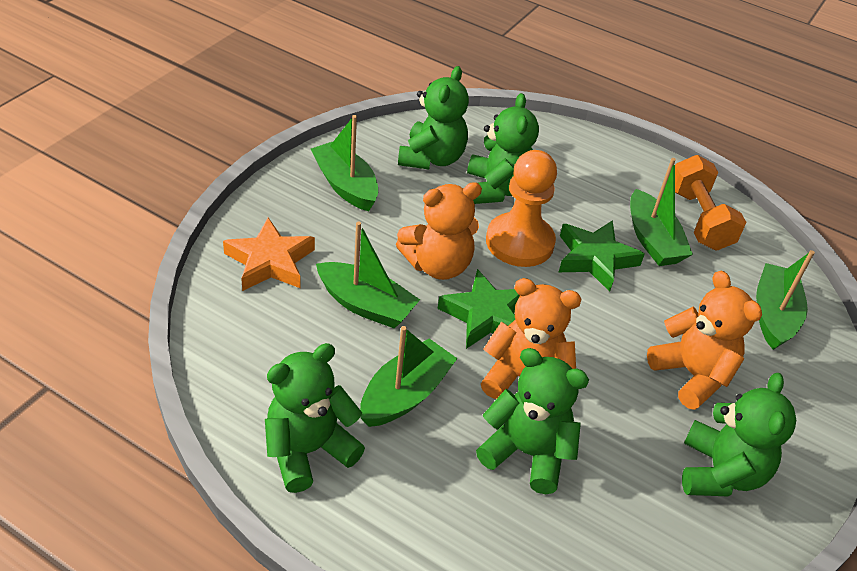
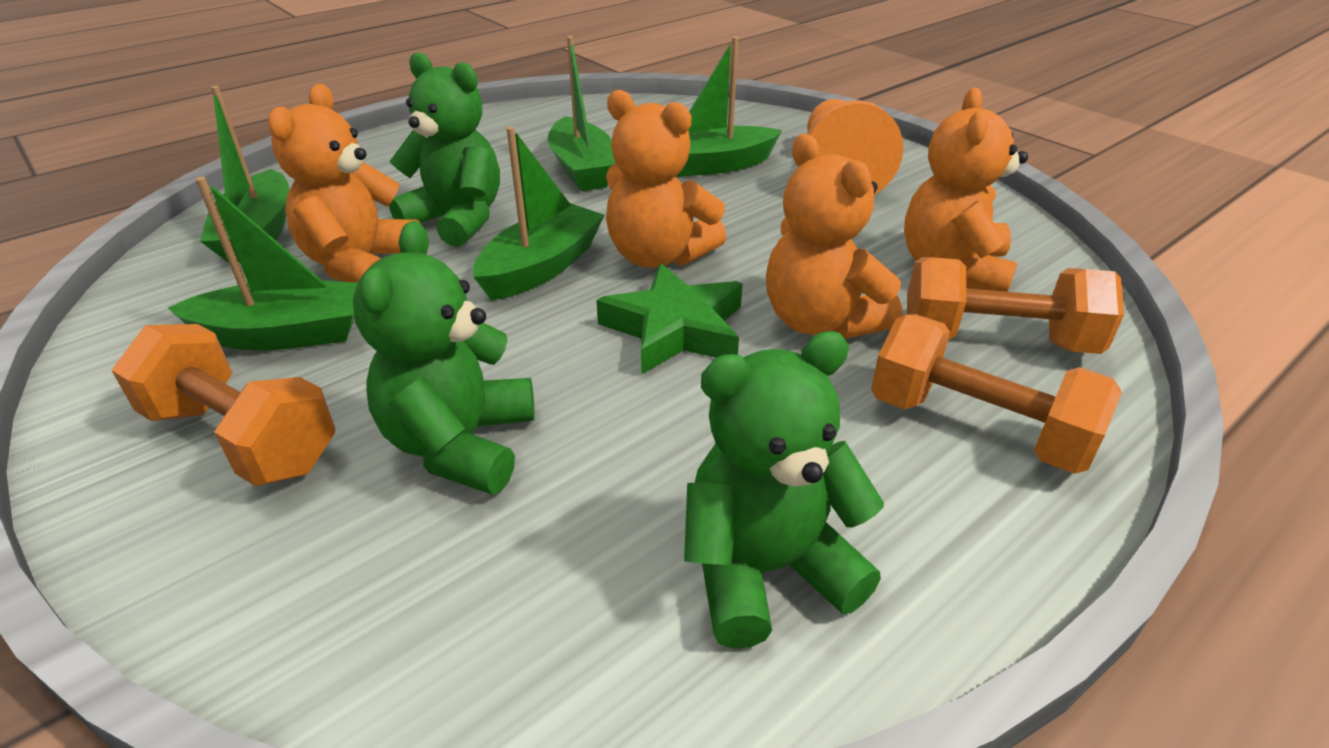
green star: [437,269,520,349] [559,220,645,292] = 2 -> [596,263,743,374] = 1
green teddy bear: [265,343,365,493] [398,66,469,169] [467,93,539,204] [476,348,589,494] [682,373,796,496] = 5 -> [353,221,535,495] [389,52,500,247] [684,331,884,649] = 3
orange dumbbell: [675,155,746,251] = 1 -> [111,324,335,486] [871,314,1122,474] [907,257,1124,354] = 3
orange star: [223,217,315,291] = 1 -> none = 0
orange teddy bear: [396,182,482,280] [481,278,582,399] [647,271,762,410] = 3 -> [268,84,420,283] [606,90,727,268] [766,134,903,339] [904,88,1028,292] = 4

